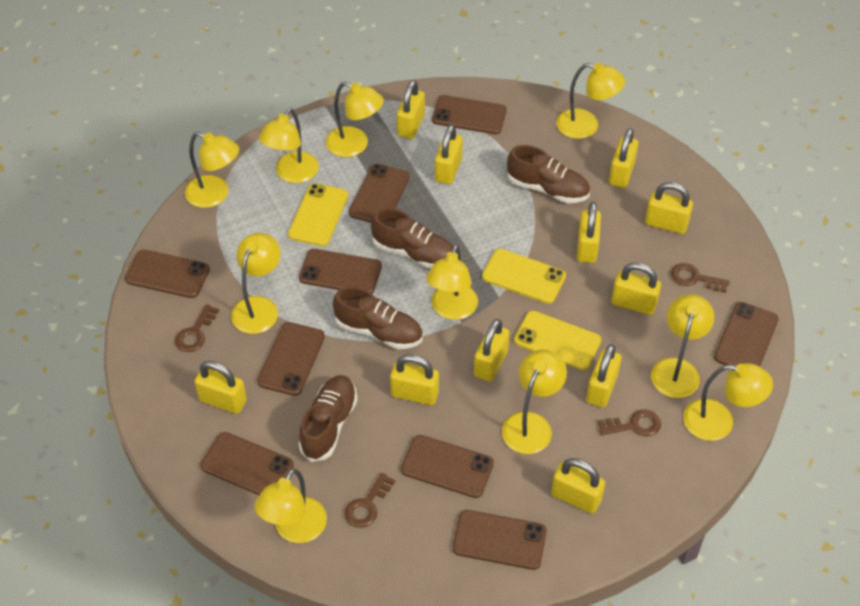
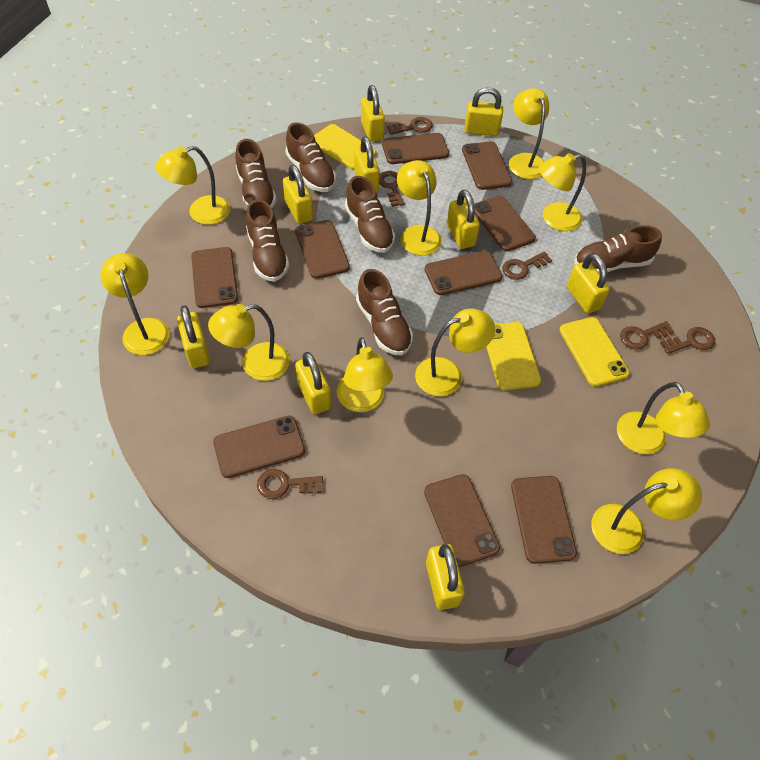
brown key: [175,304,219,352] [345,473,395,528] [598,409,661,436] [671,263,730,293] = 4 -> [257,469,323,499] [379,171,405,207] [387,117,433,135] [502,251,552,280] [620,321,674,350] [660,327,715,354] = 6
brown shoe: [299,375,357,462] [333,286,423,349] [371,208,453,269] [507,145,590,203] = 4 -> [235,139,277,208] [246,199,289,282] [285,122,336,192] [345,176,395,253] [356,269,413,355] [574,225,662,274] = 6
yellow padlock: [194,361,247,414] [390,354,439,405] [397,80,425,139] [435,124,463,184] [474,319,510,382] [551,458,605,514] [577,202,601,263] [586,344,622,408] [609,128,639,188] [612,262,661,315] [645,182,693,234] = 11 -> [177,305,210,368] [283,165,313,224] [295,352,331,414] [354,136,380,193] [361,85,385,142] [426,544,465,610] [447,190,480,249] [465,87,503,136] [567,253,610,313] = 9

